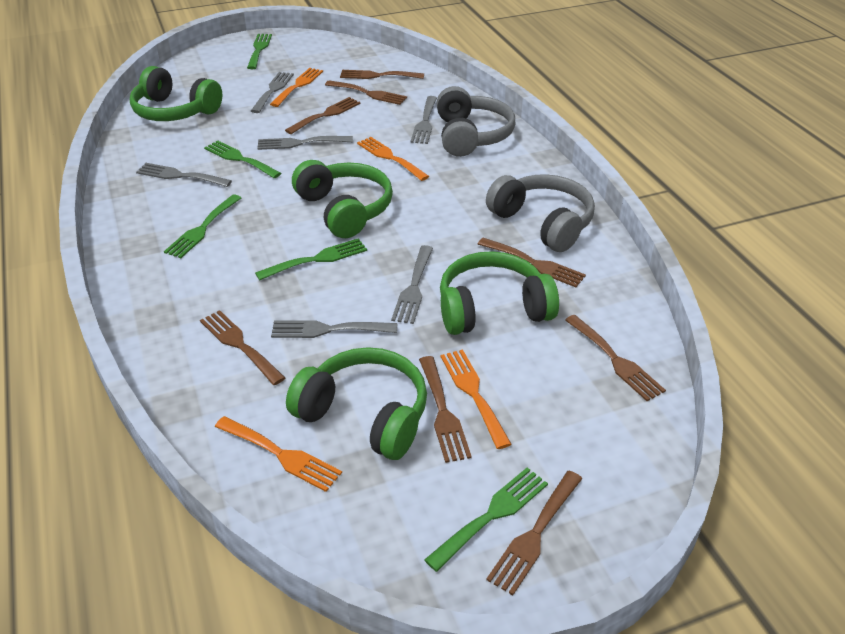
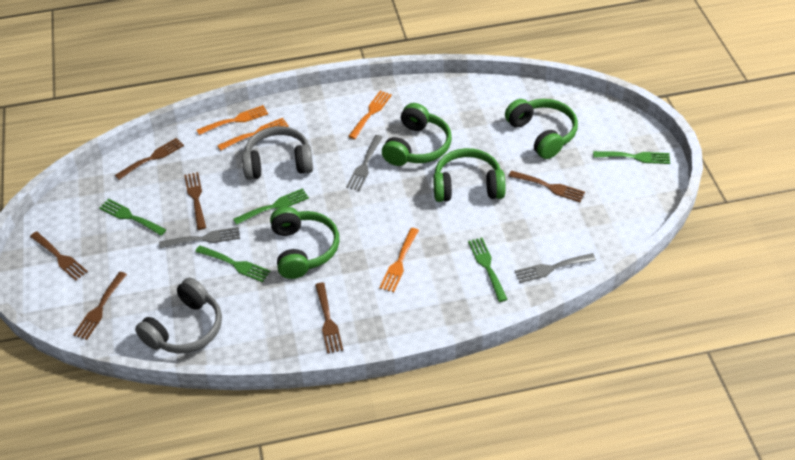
brown fork: [200,310,285,385] [285,97,361,134] [325,80,407,105] [340,70,424,79] [419,356,472,463] [478,238,586,287] [486,471,583,595] [565,315,666,401] = 8 -> [30,232,88,281] [73,272,127,340] [115,138,184,180] [184,172,206,230] [315,283,343,353] [509,171,585,202] = 6
grey fork: [136,163,232,187] [251,72,294,113] [257,136,353,150] [271,320,397,338] [391,245,433,324] [410,96,437,144] = 6 -> [159,227,240,248] [346,135,383,191] [514,253,596,283] = 3

